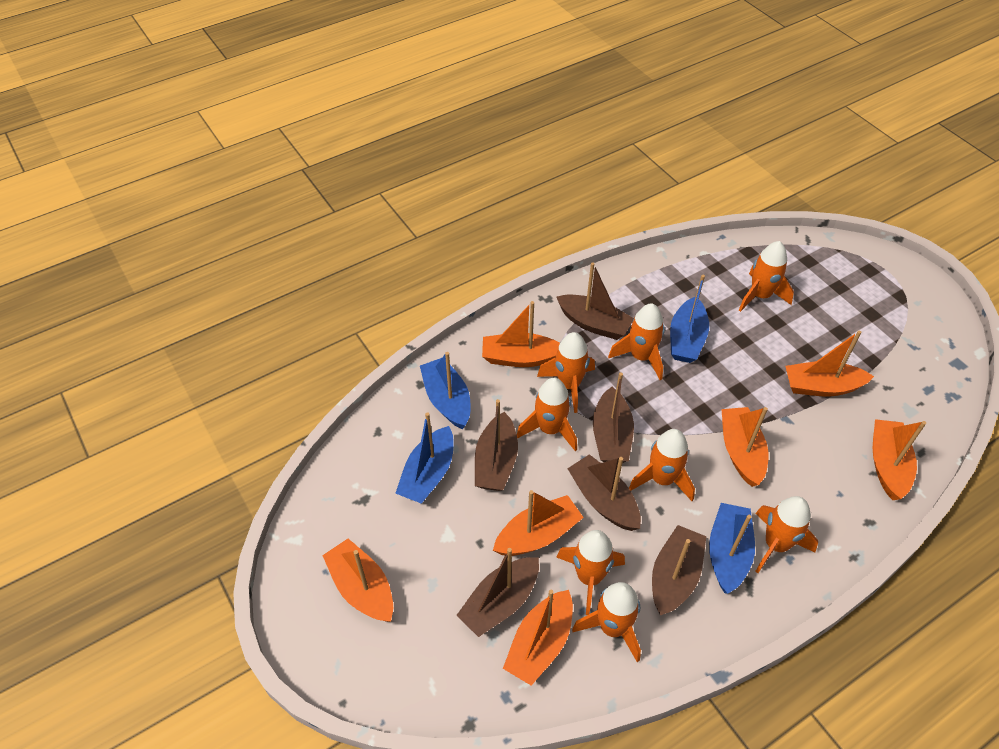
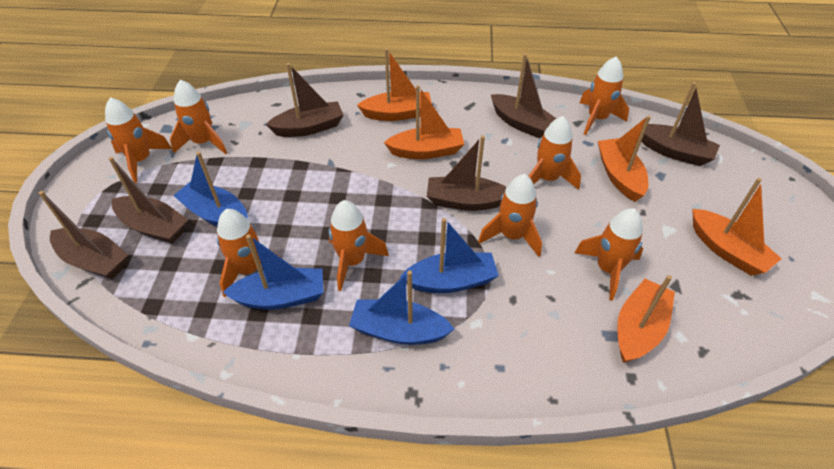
orange boat: [322,538,393,622] [482,301,560,367] [493,490,584,556] [503,590,573,686] [721,407,768,487] [785,331,874,397] [873,419,926,500] = 7 -> [357,48,432,121] [384,85,464,159] [598,115,651,202] [617,275,675,363] [692,178,782,276] = 5

